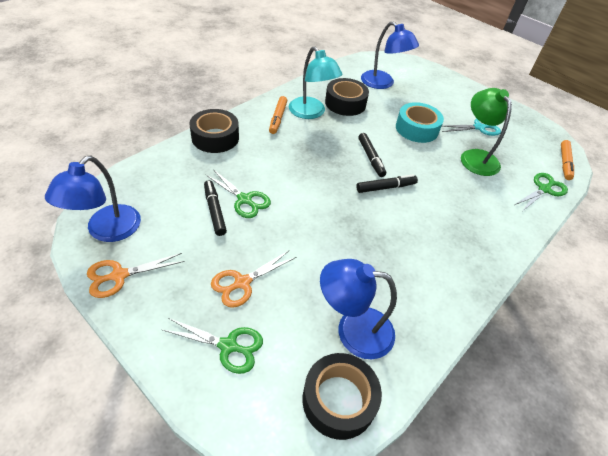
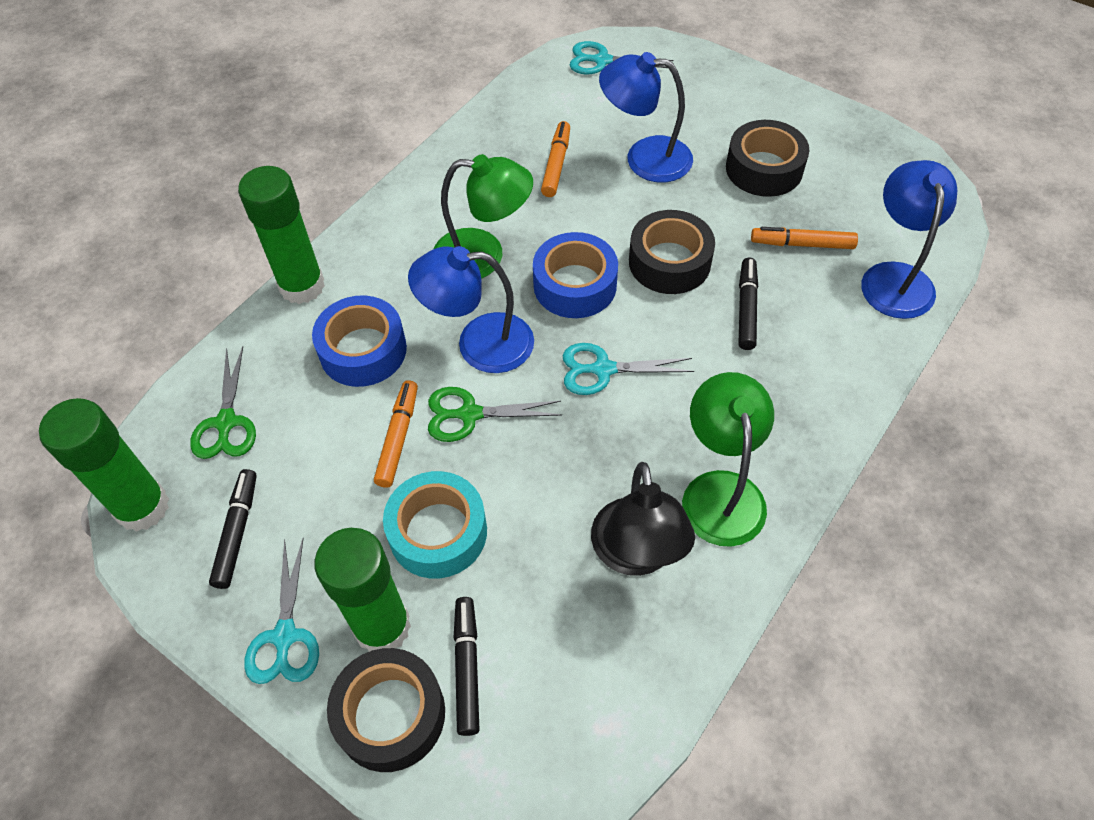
black lamp: none = 0 -> [591,462,695,576] = 1
blue tape: none = 0 -> [312,296,407,387] [533,232,618,318] = 2
green glue stick: none = 0 -> [39,398,169,532] [238,166,325,304] [314,528,411,652] = 3
green lamp: [461,88,512,176] = 1 -> [434,154,533,279] [682,372,774,547] = 2
green scissors: [163,318,263,374] [206,169,271,218] [515,173,568,211] = 3 -> [190,346,256,459] [428,387,562,442] = 2
orange marker: [269,96,287,134] [561,140,574,180] = 2 -> [374,380,418,488] [541,121,570,197] [751,227,858,249] = 3
orange scissors: [87,253,184,298] [211,250,296,308] = 2 -> none = 0
turquoise lamp: [289,46,343,119] = 1 -> none = 0
turquoise scissors: [442,118,501,136] = 1 -> [244,537,319,684] [562,343,694,395] [570,41,673,74] = 3

